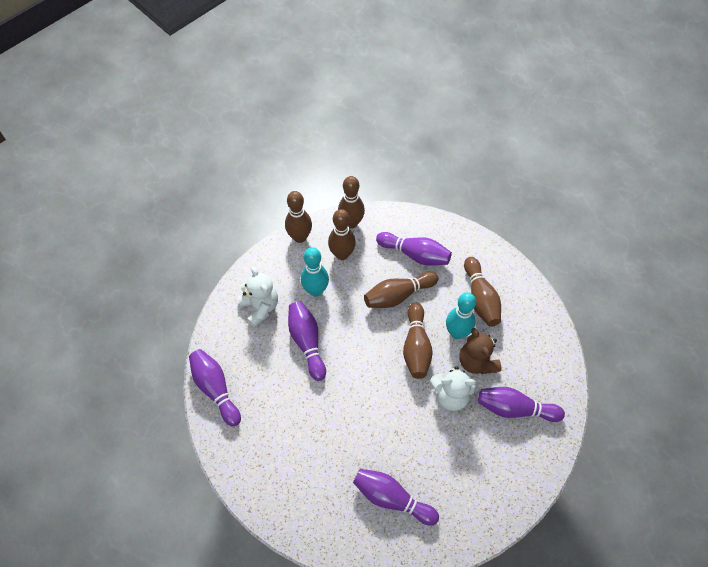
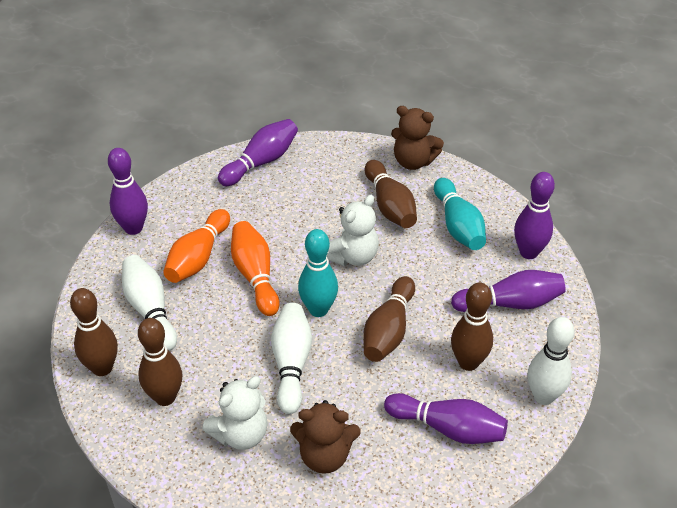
brown bowling pin: [285,191,312,243] [328,209,356,260] [338,176,365,229] [364,271,439,308] [403,302,433,379] [464,257,501,327] = 6 -> [70,288,118,376] [138,318,182,406] [363,276,415,362] [365,160,417,228] [451,283,493,371] = 5
brown teddy bear: [459,328,501,374] = 1 -> [290,400,360,474] [391,106,444,170] = 2
orange bowling pin: none = 0 -> [163,209,230,283] [231,221,279,316] = 2
white bowling pin: none = 0 -> [122,255,177,351] [271,303,312,414] [528,317,574,405] = 3

